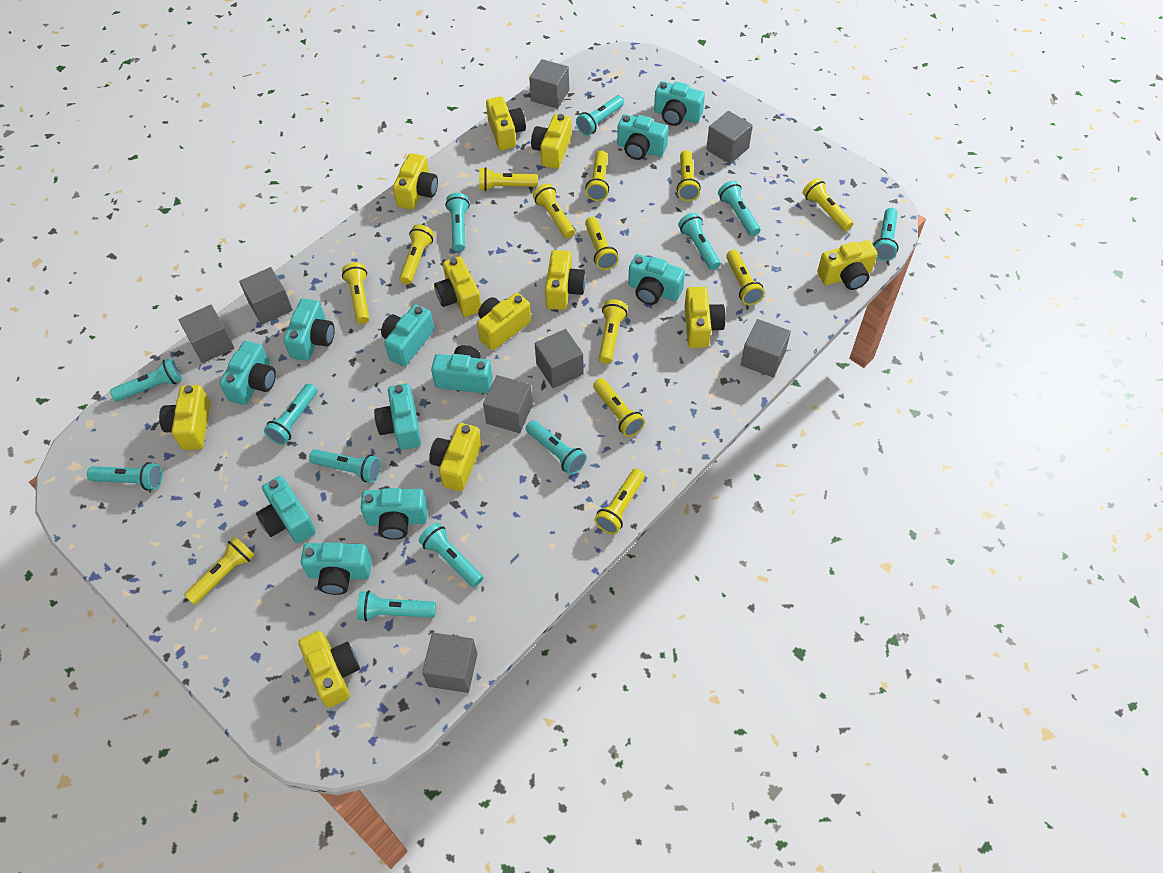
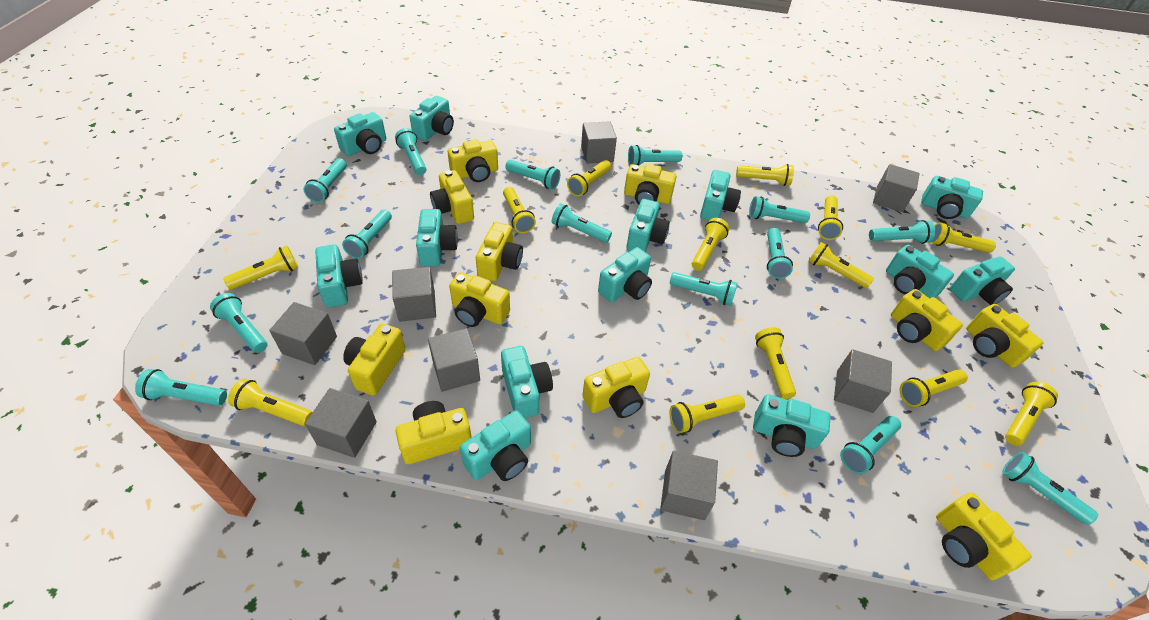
turquoise camera: [219,341,276,405] [256,476,316,543] [283,298,335,361] [301,543,372,595] [361,488,428,540] [374,383,421,450] [381,305,434,367] [431,345,493,394] [617,114,669,160] [628,254,685,305] [654,81,705,126] = 11 -> [315,244,363,308] [334,112,386,156] [410,96,454,141] [416,209,458,266] [460,410,531,481] [501,346,553,418] [598,247,652,302] [627,199,670,252] [700,170,741,220] [753,394,831,457] [886,245,954,298] [921,176,983,219] [950,257,1015,305] = 13
turquoise flashlight: [87,462,162,491] [110,358,182,402] [264,383,318,445] [309,449,381,483] [357,590,436,621] [419,523,483,587] [446,193,470,252] [526,420,587,475] [576,96,624,136] [678,213,721,270] [718,180,760,236] [873,208,898,261] = 12 -> [135,369,227,406] [210,293,267,353] [304,158,347,203] [342,210,392,259] [395,128,426,175] [505,160,560,189] [551,203,612,243] [628,145,682,165] [670,272,737,306] [749,196,810,223] [767,228,793,279] [840,416,901,474] [869,220,935,244] [1002,452,1098,525] = 14

